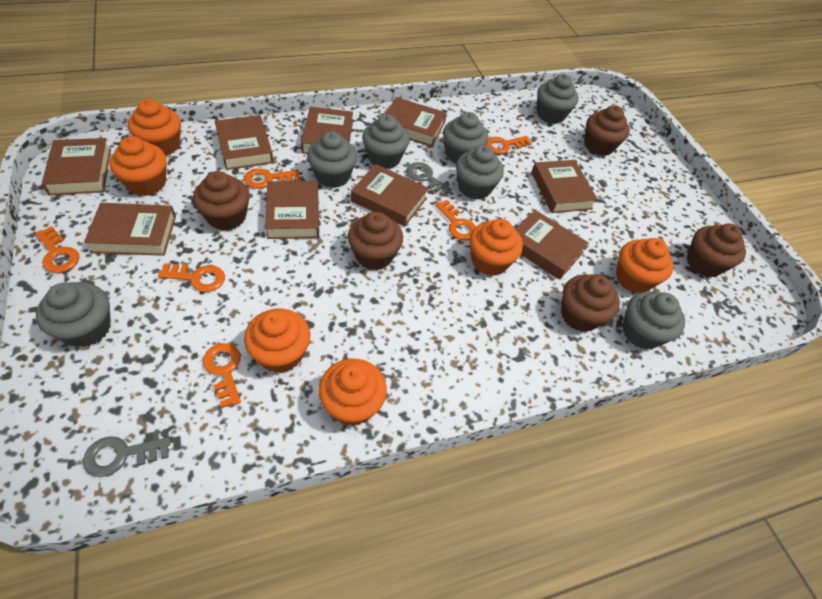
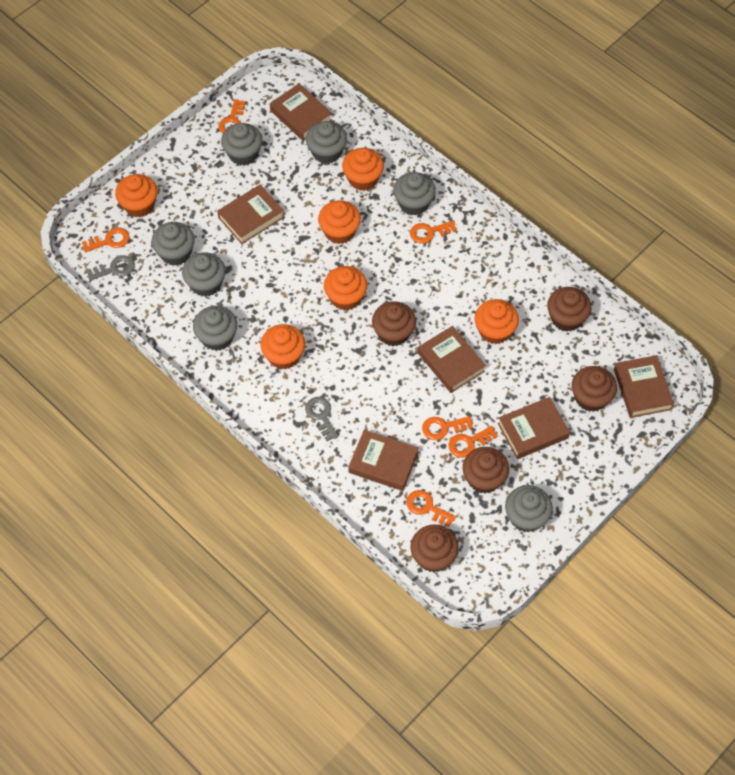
brown book: [42,138,111,196] [84,203,176,256] [215,115,274,170] [265,181,319,239] [301,107,353,154] [351,164,429,226] [384,97,447,147] [515,210,589,280] [531,160,598,213] = 9 -> [217,185,284,244] [270,83,332,141] [348,430,418,491] [418,326,486,393] [498,397,570,459] [614,355,674,418] = 6

